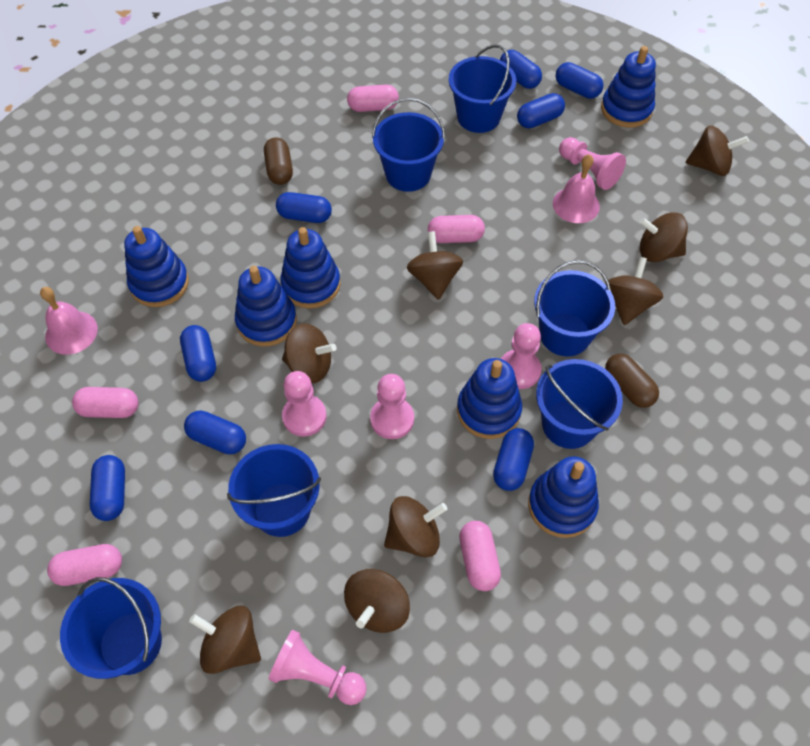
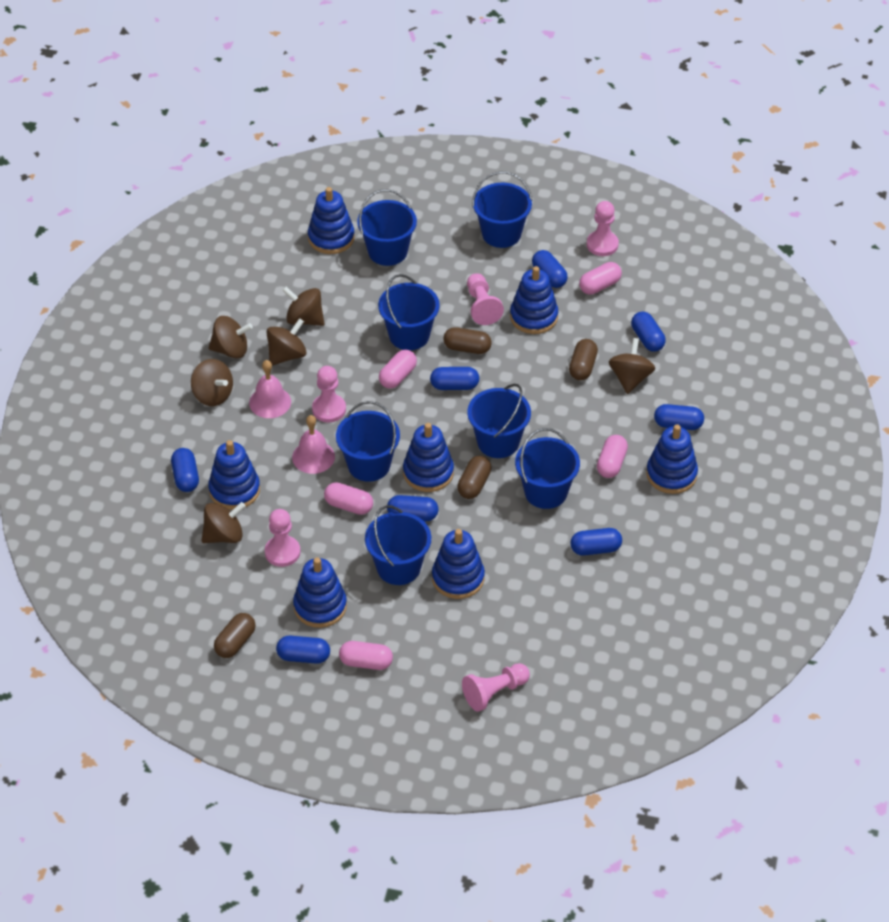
blue bucket: [60,577,162,679] [227,444,321,537] [372,98,445,192] [449,45,516,133] [534,260,615,356] [536,359,623,449] = 6 -> [336,401,400,482] [357,189,417,266] [365,505,431,585] [378,274,440,350] [467,384,531,458] [472,172,532,248] [515,428,580,509] = 7
blue stacking toy: [124,226,189,307] [235,266,297,346] [280,227,341,308] [457,358,522,439] [528,456,599,538] [601,46,656,128] = 6 -> [208,440,260,510] [293,557,347,628] [308,187,355,254] [403,423,454,492] [432,529,485,599] [510,266,558,334] [646,424,698,494] = 7
brown capsule: [264,138,293,185] [605,354,659,408] = 2 -> [214,613,256,658] [443,327,492,354] [457,456,491,499] [569,339,598,380] = 4
brown spinning top: [189,606,261,674] [282,323,337,383] [344,569,410,633] [384,496,447,557] [407,231,463,300] [605,257,663,325] [639,212,688,262] [686,125,749,176] = 8 -> [191,359,233,406] [202,502,246,543] [209,316,253,359] [267,318,306,366] [282,286,325,326] [609,338,655,394] = 6

